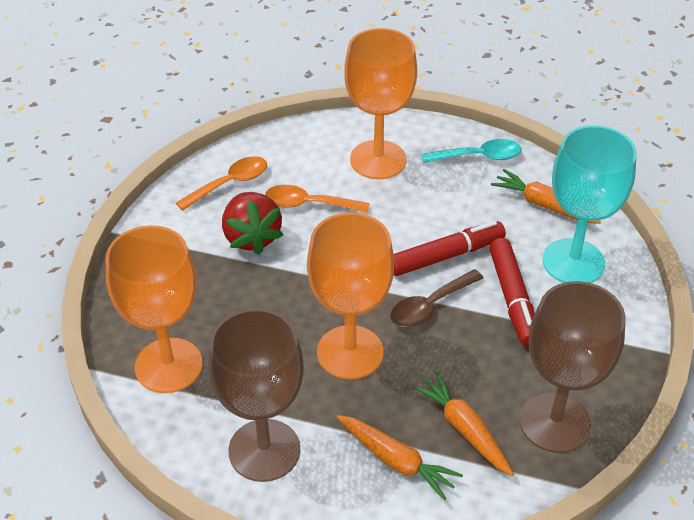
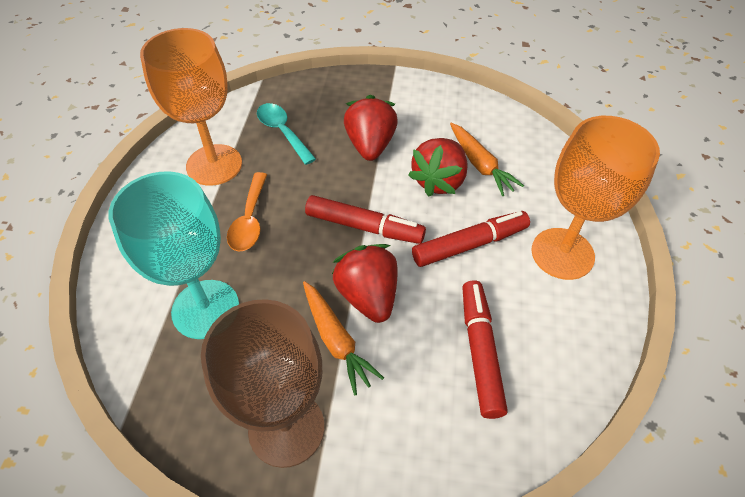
brown goblet: [208,308,304,482] [520,281,626,453] = 2 -> [201,299,324,468] = 1
brown spoon: [390,269,483,327] = 1 -> none = 0
orange carrot: [336,415,463,500] [412,371,514,476] [491,169,601,224] = 3 -> [303,281,384,395] [450,123,524,196] = 2
orange goblet: [106,225,203,393] [307,212,394,379] [344,28,417,179] = 3 -> [140,28,242,186] [531,116,660,280] = 2
orange spoon: [176,156,267,211] [265,185,370,213] = 2 -> [227,172,267,251] = 1
red marker: [394,221,506,276] [489,238,535,346] = 2 -> [305,195,426,244] [412,211,530,267] [462,280,508,419] = 3
red strawberry: [222,192,283,255] = 1 -> [332,244,398,323] [344,95,398,161] [408,138,468,197] = 3

